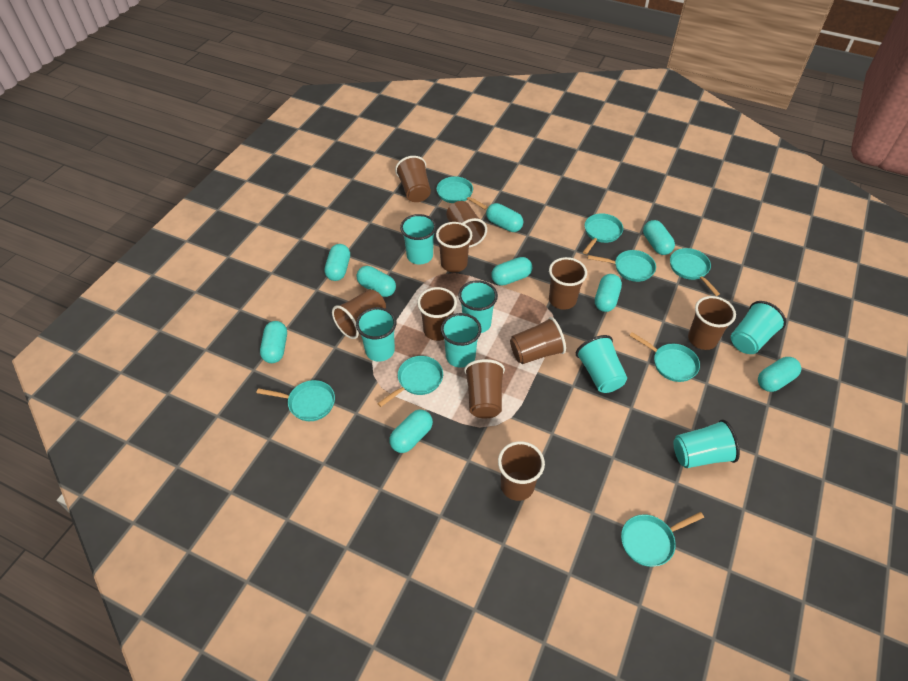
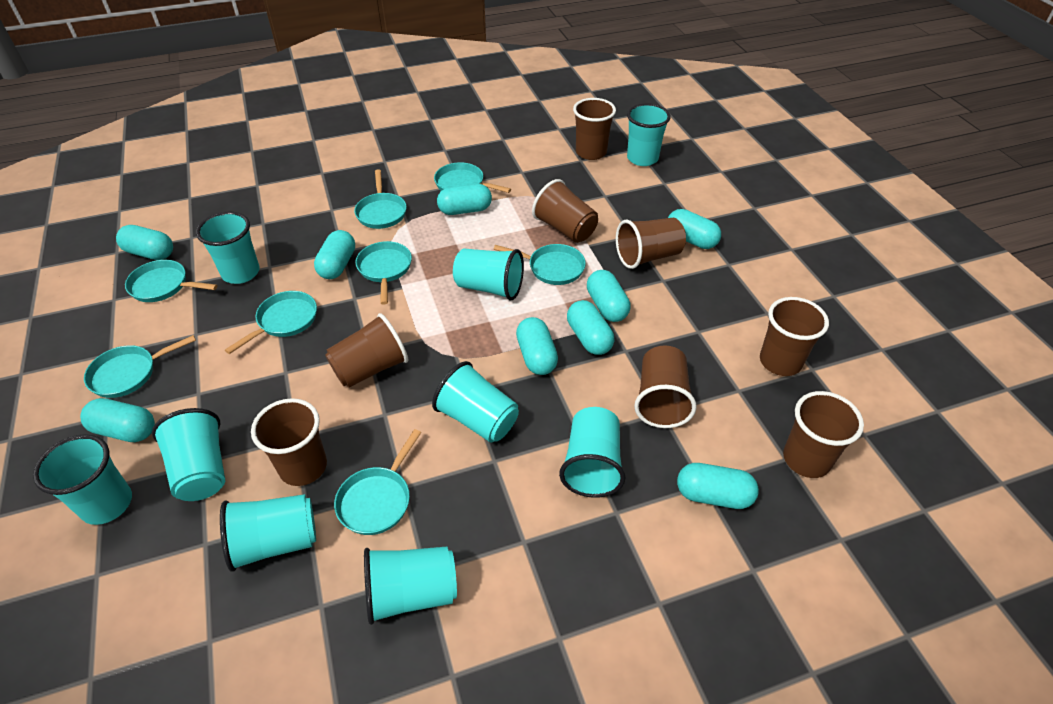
brown cup: [332,289,386,339] [395,156,431,202] [417,287,457,341] [436,222,472,272] [446,201,487,247] [464,359,505,418] [498,441,545,501] [510,317,566,364] [549,257,587,310] [688,296,736,350] = 10 -> [251,398,327,486] [325,313,408,388] [532,179,598,243] [573,98,616,160] [616,218,686,269] [634,345,697,428] [760,297,829,376] [783,391,864,478] = 8
turquoise cup: [356,307,397,362] [400,214,437,264] [441,313,481,368] [458,280,498,333] [576,335,627,393] [674,419,740,468] [731,301,786,354] = 7 -> [33,434,132,525] [152,408,225,501] [196,212,260,284] [220,494,316,572] [364,547,457,625] [432,361,519,443] [453,249,524,301] [559,407,626,498] [627,103,670,166] = 9

